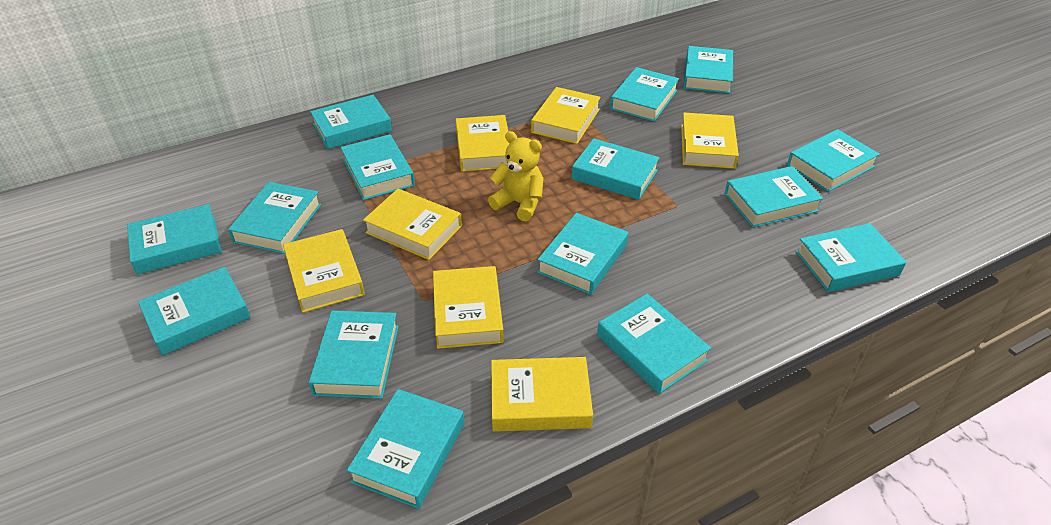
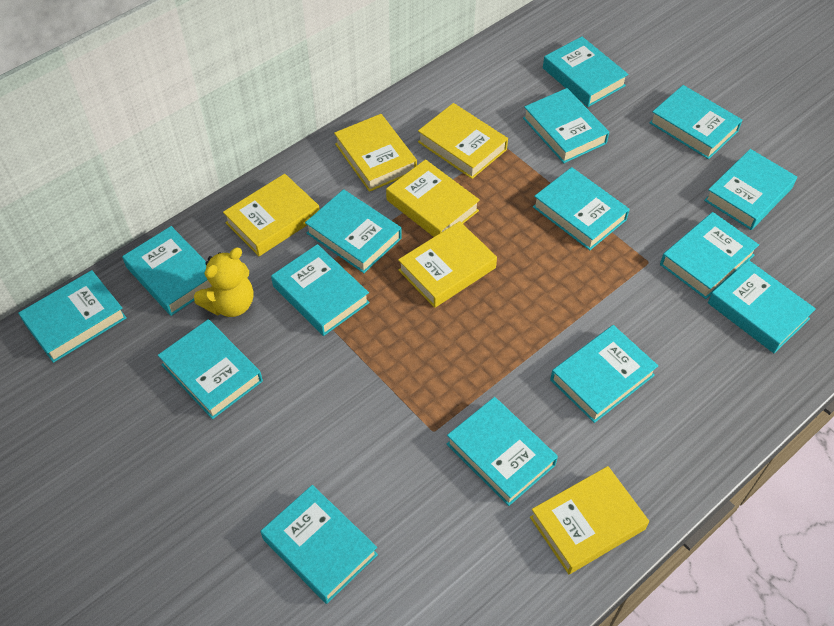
yellow book: [283,229,365,313] [363,189,462,260] [433,266,504,349] [455,115,510,172] [491,357,593,432] [531,87,601,144] [681,112,739,169] = 7 -> [223,174,320,256] [334,114,417,192] [386,159,480,237] [398,221,497,308] [418,103,508,179] [530,466,649,574] = 6

